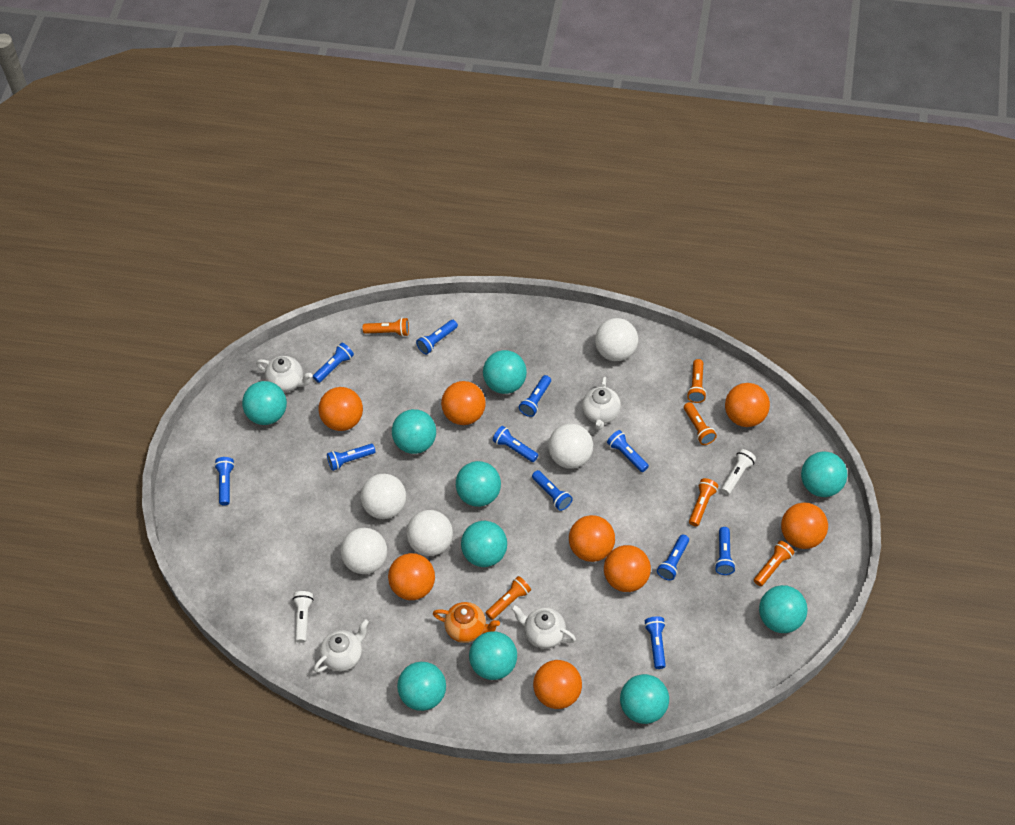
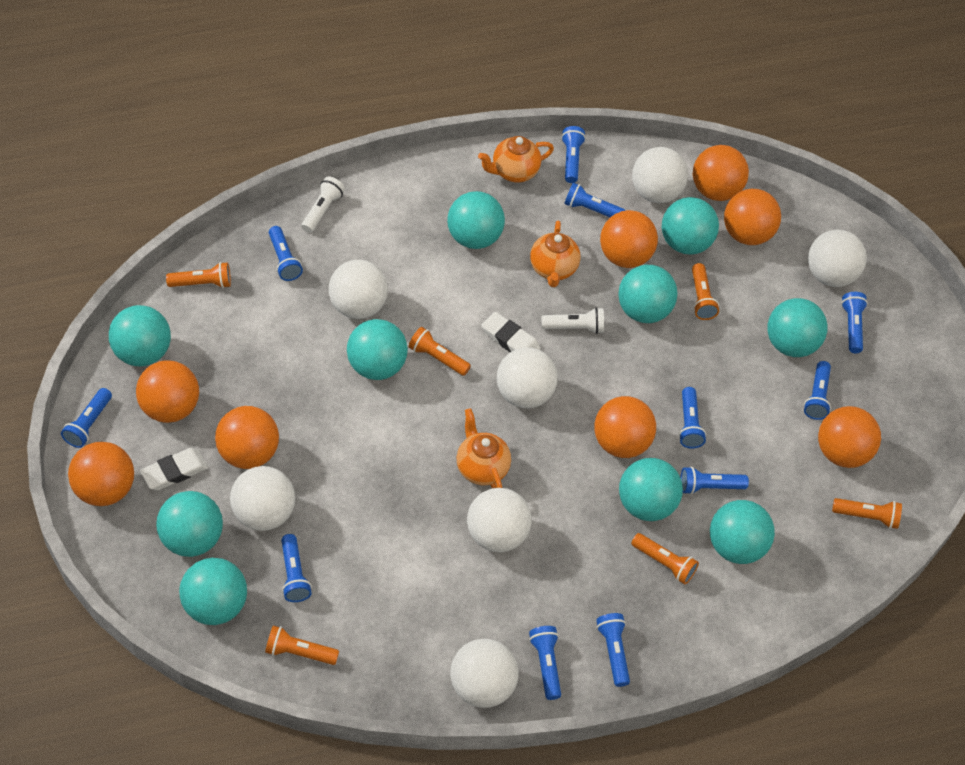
orange teapot: [433,602,500,643] = 1 -> [457,408,511,488] [478,136,554,182] [530,220,580,287] = 3
white ball: [341,528,387,574] [361,473,406,519] [406,510,453,556] [548,424,593,469] [595,318,638,361] = 5 -> [230,466,295,531] [329,260,388,319] [450,638,519,708] [467,488,532,552] [497,347,558,408] [632,147,688,203] [808,230,867,287] = 7
white eraser: none = 0 -> [140,448,208,490] [482,312,540,352] = 2
white teapot: [256,356,313,392] [314,619,369,673] [511,605,576,649] [582,377,621,430] = 4 -> none = 0

